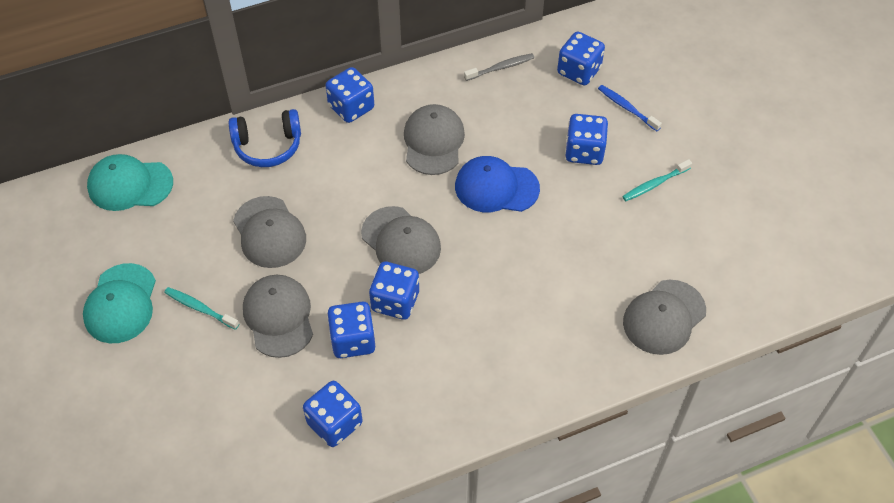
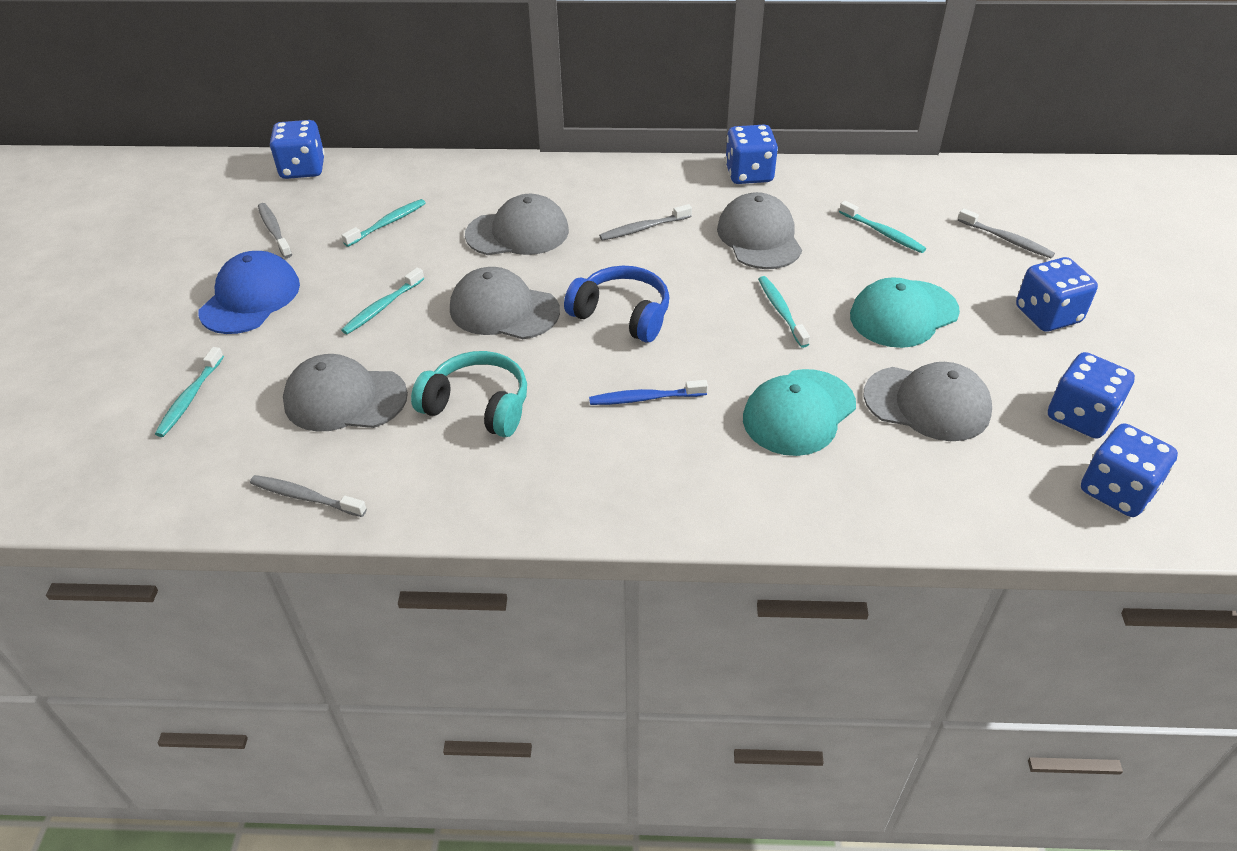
blue dice: [303,381,363,447] [325,67,374,123] [327,301,375,358] [369,262,419,320] [557,31,605,85] [565,114,608,165] = 6 -> [270,120,325,179] [725,124,778,184] [1016,257,1098,332] [1048,352,1135,438] [1081,423,1178,517] = 5
grey toothbrush: [464,53,534,81] = 1 -> [250,475,367,517] [258,203,292,258] [599,204,692,241] [958,208,1055,258] = 4
turquoise headphones: none = 0 -> [411,351,527,437] = 1
turquoise toothbrush: [164,287,239,330] [622,159,692,201] = 2 -> [155,347,224,437] [341,199,426,247] [341,267,424,334] [758,276,810,348] [839,201,926,253] = 5

